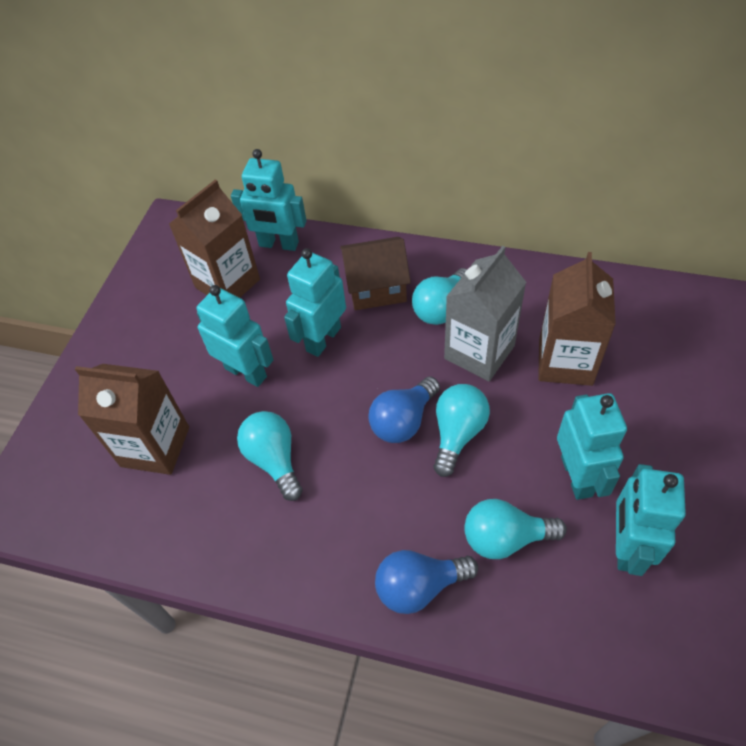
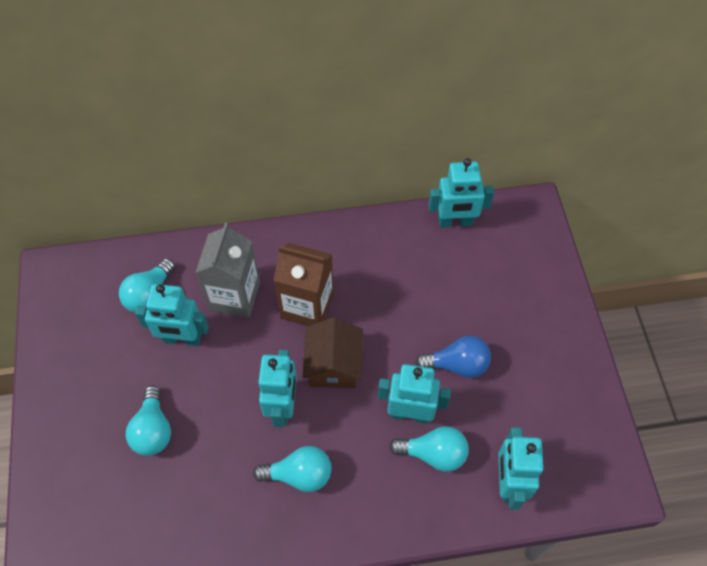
blue light bulb: [368,377,440,443] [375,550,478,614] = 2 -> [415,336,491,378] = 1
brown carton: [75,364,189,475] [169,179,260,298] [538,252,616,386] = 3 -> [273,243,334,326] = 1

